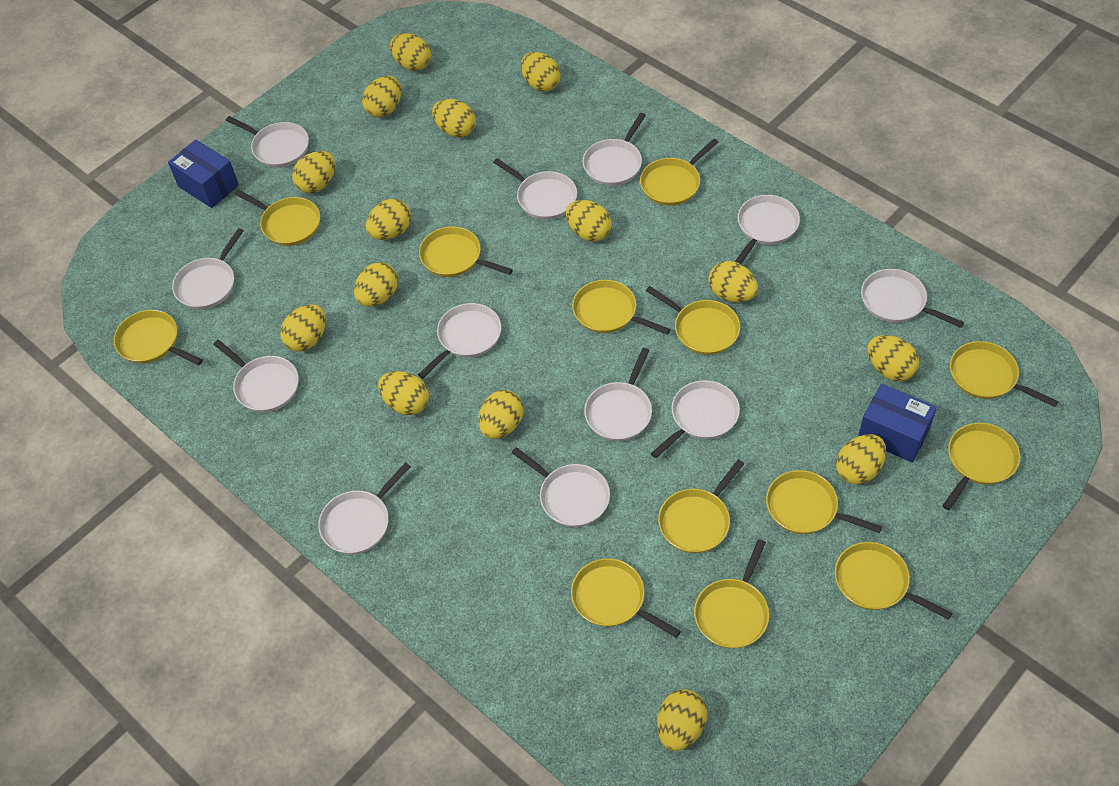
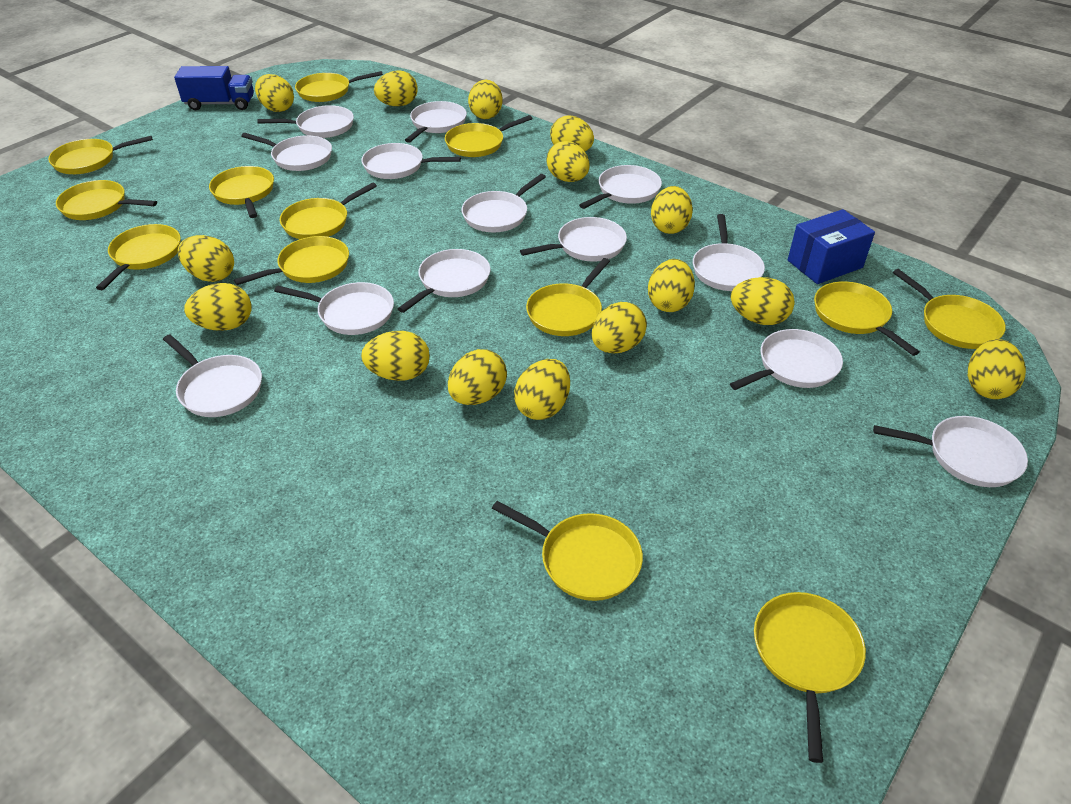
blue box: [168,140,239,208] [858,384,937,462] = 2 -> [788,209,875,284] = 1
blue truck: none = 0 -> [174,66,254,110] = 1
white pan: [172,228,244,309] [213,340,299,412] [226,116,309,168] [318,462,411,554] [418,303,501,378] [493,158,577,220] [511,447,610,527] [583,113,646,186] [584,348,652,441] [651,380,740,458] [735,195,800,264] [861,269,964,328] = 12 -> [163,334,262,417] [241,133,332,171] [257,105,354,138] [274,282,394,335] [362,143,461,179] [398,249,490,313] [405,101,467,143] [461,174,546,232] [520,217,627,261] [579,165,662,209] [693,214,765,291] [730,329,843,390] [873,416,1028,487] = 13

